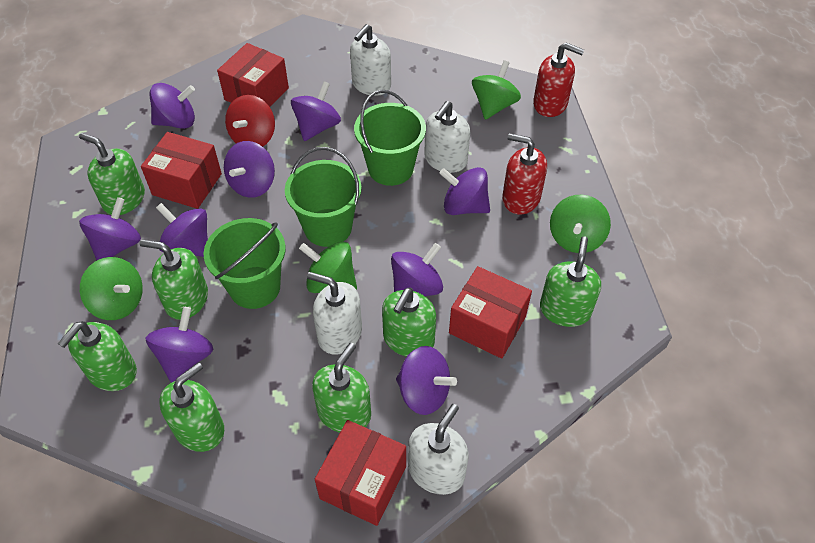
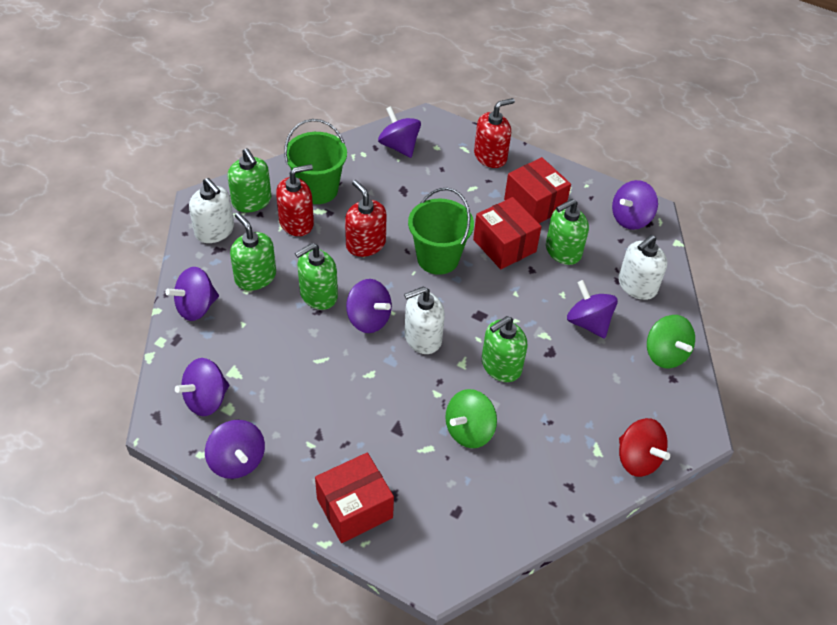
green bucket: [203,218,286,309] [285,147,361,247] [354,90,426,186] = 3 -> [284,119,347,204] [408,188,474,275] = 2
green soap dispenser: [58,321,137,391] [79,133,145,215] [140,239,208,320] [159,362,224,452] [312,343,371,433] [382,288,436,357] [540,237,601,327] = 7 -> [228,148,271,213] [230,212,276,291] [295,243,338,310] [482,316,527,382] [546,199,589,265] = 5
green spinning top: [80,257,143,320] [299,242,357,293] [472,60,521,120] [550,195,611,253] = 4 -> [445,389,497,448] [647,315,695,368] = 2
purple spinning top: [79,197,141,260] [146,307,213,383] [150,83,195,129] [156,203,208,257] [224,141,275,198] [291,81,341,141] [391,243,443,296] [396,346,457,415] [439,167,490,215] = 9 -> [165,267,219,321] [175,358,229,416] [205,420,265,479] [346,279,392,333] [378,106,421,158] [567,280,618,339] [612,180,658,230] = 7
red box: [141,132,222,209] [217,43,289,107] [315,420,406,526] [449,266,532,359] = 4 -> [315,453,394,543] [473,197,542,269] [504,157,571,223] = 3
red soap dispenser: [502,133,547,214] [533,43,584,117] = 2 -> [276,164,314,236] [345,180,387,257] [474,98,515,168] = 3
white soap dispenser: [307,272,362,355] [350,24,391,96] [408,404,469,495] [424,101,470,173] = 4 -> [189,178,234,243] [404,287,445,354] [618,235,667,300] = 3

